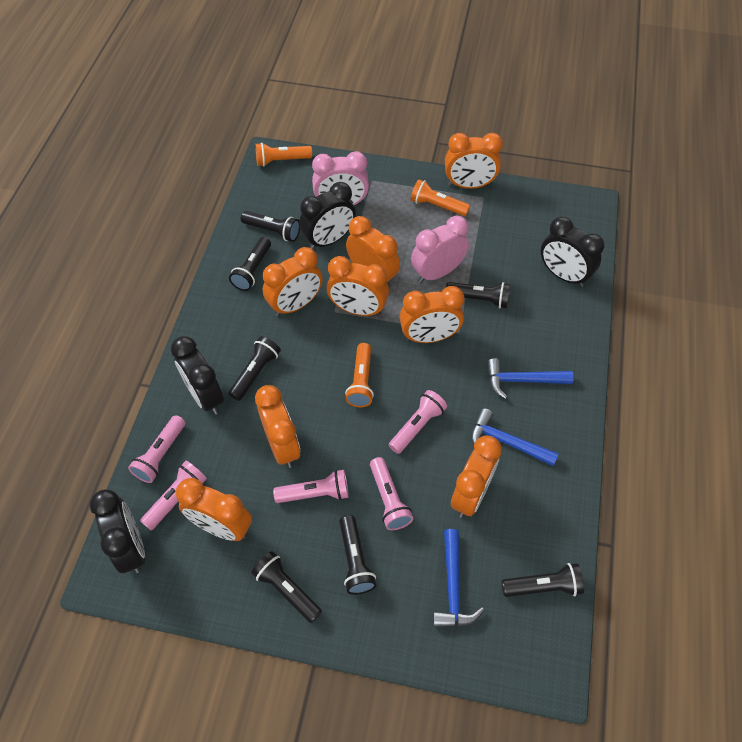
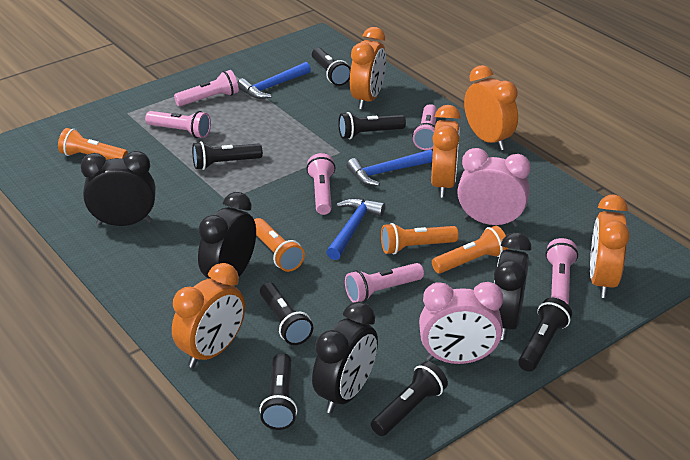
orange clock: [176,478,252,541] [255,385,300,468] [263,247,323,316] [327,256,389,316] [346,216,400,288] [400,286,464,343] [445,133,503,189] [451,435,502,518] = 8 -> [172,263,245,368] [350,27,386,109] [431,105,461,198] [464,65,518,150] [590,194,630,298] = 5
orange flashlight: [255,143,312,167] [345,343,374,407] [410,179,470,216] = 3 -> [58,128,128,160] [254,218,305,272] [381,223,459,254] [432,226,509,273] = 4
pink flashlight: [128,415,185,483] [140,461,207,530] [273,470,349,503] [370,457,413,530] [389,390,447,454] = 5 -> [145,111,211,138] [174,70,239,106] [306,153,335,215] [345,263,424,303] [412,104,437,150] [546,238,578,305] = 6

